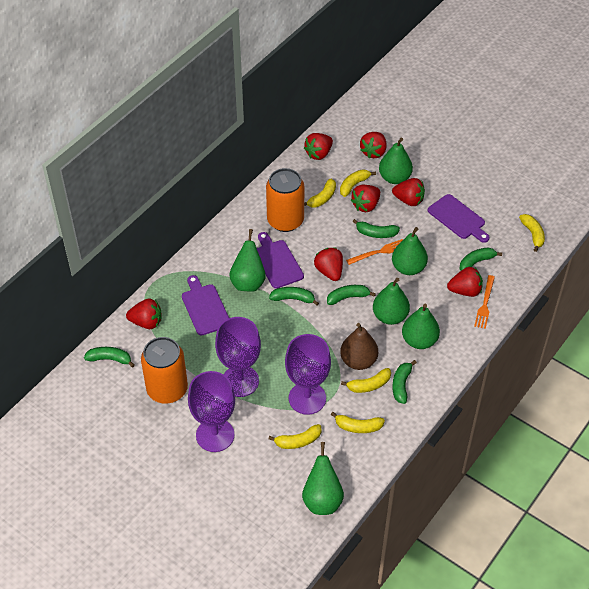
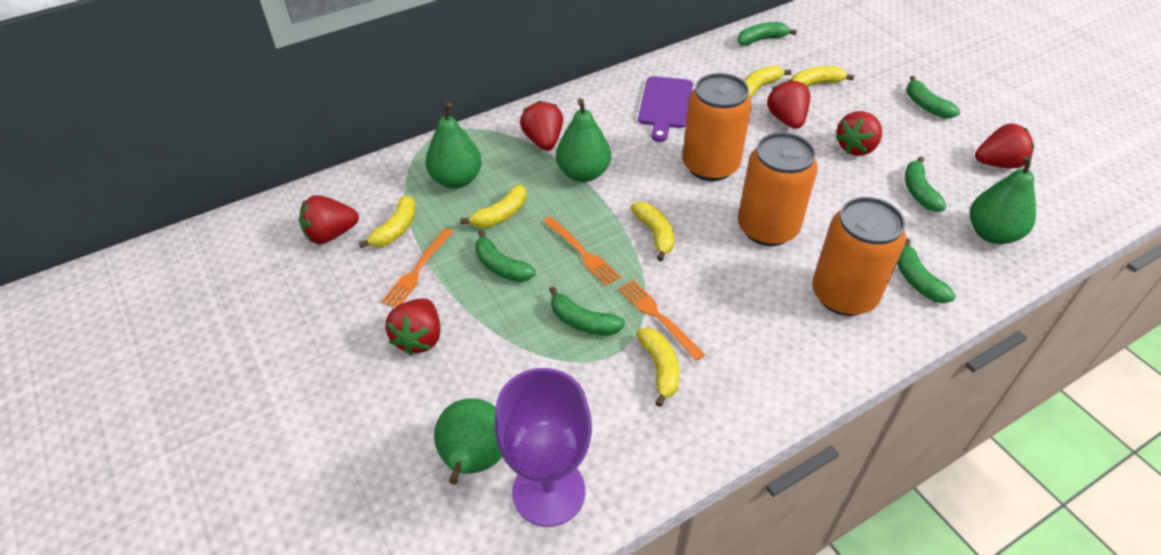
brown pear: [340,323,378,370] = 1 -> none = 0
green pear: [229,229,266,292] [302,442,344,515] [373,278,410,325] [379,137,413,184] [392,227,428,275] [402,304,440,349] = 6 -> [425,103,482,189] [434,398,502,485] [556,98,611,182] [970,155,1036,244] = 4
orange can: [141,337,188,404] [266,168,304,232] = 2 -> [682,73,752,181] [738,133,818,246] [812,197,906,316] = 3
orange fork: [346,239,403,265] [474,275,495,329] = 2 -> [381,228,453,307] [543,216,621,286] [618,279,705,361] = 3
purple cutting board: [182,275,229,336] [257,232,304,289] [427,194,490,243] = 3 -> [638,76,693,142] = 1
purple goblet: [188,371,235,452] [215,317,261,397] [285,334,331,415] = 3 -> [494,368,592,527] = 1
red strawberry: [126,298,161,329] [304,133,333,160] [314,248,343,281] [351,185,380,212] [360,132,386,159] [392,178,425,206] [447,267,483,297] = 7 -> [299,195,359,244] [385,298,441,355] [520,101,563,151] [767,79,810,129] [835,111,882,156] [975,123,1034,168] = 6

